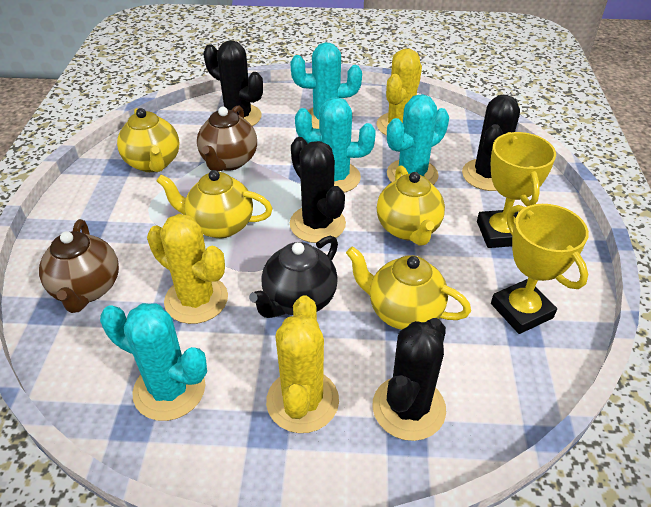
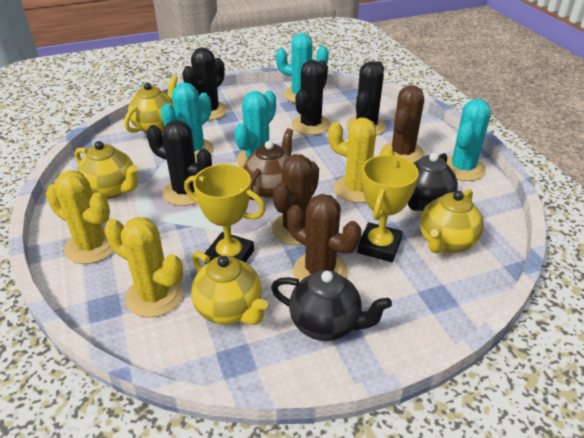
black teapot: [249,236,338,318] = 1 -> [271,270,392,341] [408,153,458,211] = 2
brown cactus: none = 0 -> [272,154,319,245] [287,194,361,282] [381,85,424,163] = 3
brown teapot: [39,219,119,313] [197,105,257,171] = 2 -> [243,128,293,200] = 1

